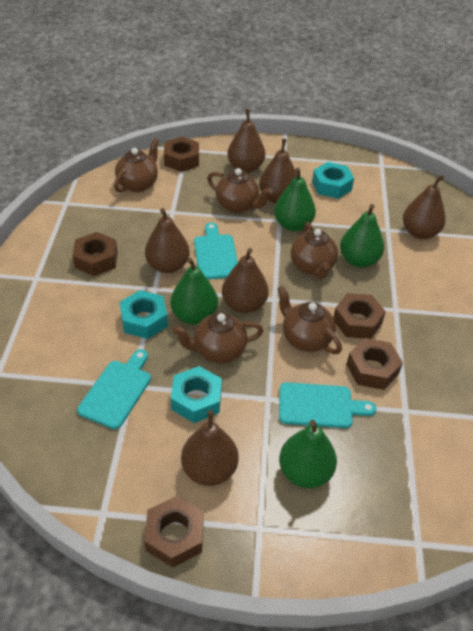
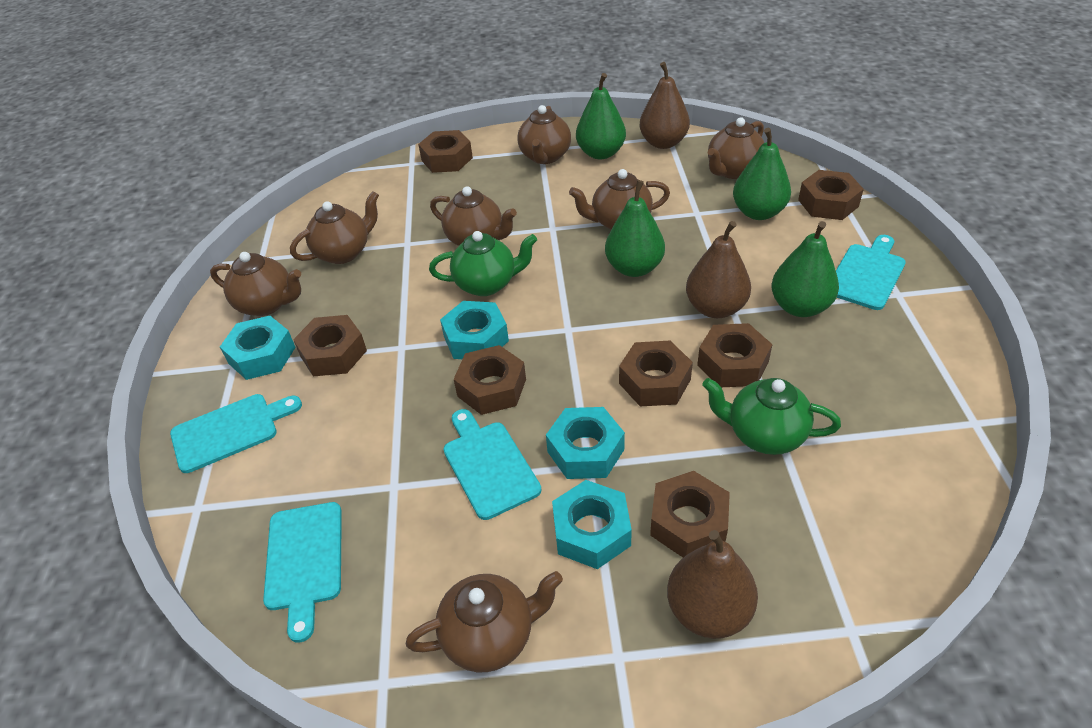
brown nut: [72,232,118,276] [144,496,203,568] [164,137,199,172] [333,293,386,339] [346,338,403,390] = 5 -> [293,315,367,376] [418,130,473,173] [454,345,526,415] [619,341,693,406] [650,471,730,558] [697,323,773,387] [798,170,864,220] = 7
brown pear: [145,208,190,273] [181,410,238,486] [222,248,269,314] [227,109,265,173] [259,139,297,204] [403,175,446,239] = 6 -> [639,62,690,149] [667,530,758,639] [686,221,751,318] = 3
brown teapot: [114,138,159,193] [173,312,264,363] [207,168,273,213] [277,285,342,354] [291,222,338,279] = 5 -> [210,252,301,316] [290,191,379,264] [406,571,563,672] [430,186,517,246] [517,105,571,164] [569,169,670,230] [708,117,764,179] = 7
green teapot: none = 0 -> [429,231,537,296] [702,378,841,455] = 2
turquoise cutting board: [77,349,151,429] [194,222,238,279] [279,382,376,428] = 3 -> [170,394,302,473] [263,502,342,642] [443,409,542,520] [836,235,906,310] = 4
turquoise nut: [120,290,168,339] [171,366,222,423] [312,162,354,199] = 3 -> [220,316,296,380] [440,301,509,359] [546,407,625,479] [552,480,632,569] = 4

